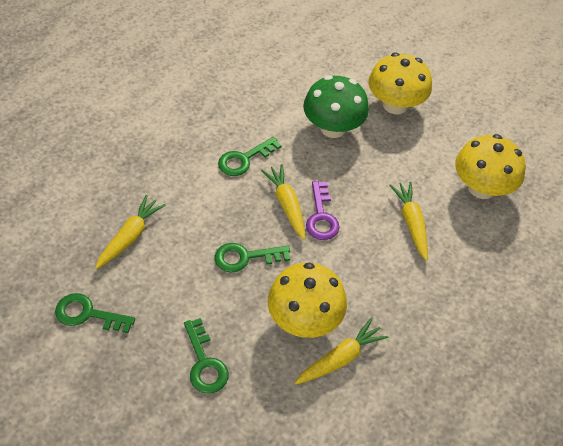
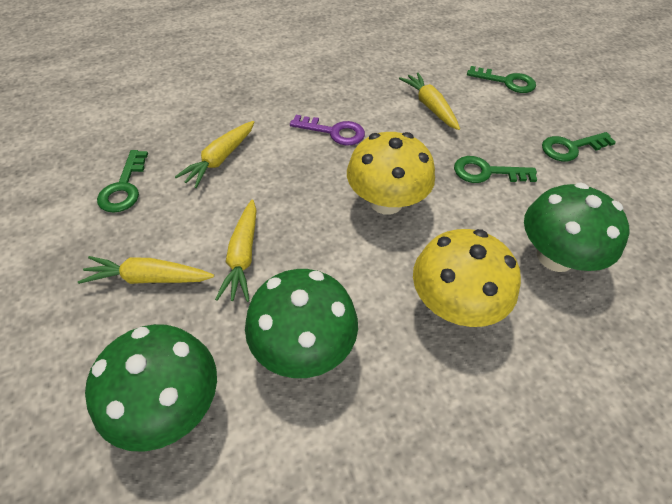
green mushroom: [303,75,369,138] = 1 -> [85,324,217,452] [245,269,358,378] [524,183,630,272] = 3
yellow mushroom: [268,263,347,338] [368,53,432,114] [455,134,526,199] = 3 -> [347,132,435,215] [413,229,521,327] = 2

